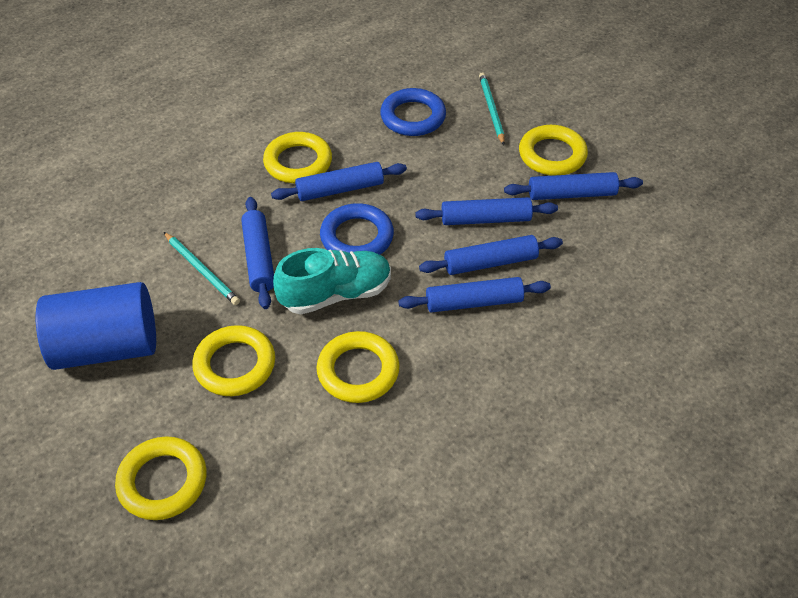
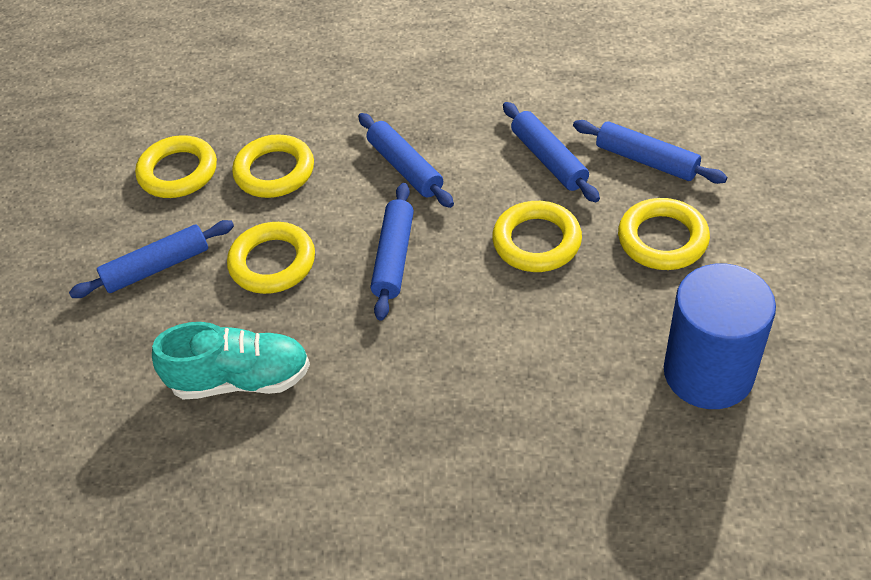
blue ring: [320,203,394,255] [380,88,446,136] = 2 -> none = 0
blue rolling pin: [241,197,274,309] [271,162,407,201] [398,277,551,312] [415,197,558,225] [419,235,563,275] [504,172,643,200] = 6 -> [69,220,234,298] [358,113,454,208] [371,183,414,321] [503,102,600,202] [573,120,727,184] = 5
turquoise pencil: [164,232,240,305] [479,72,505,145] = 2 -> none = 0

